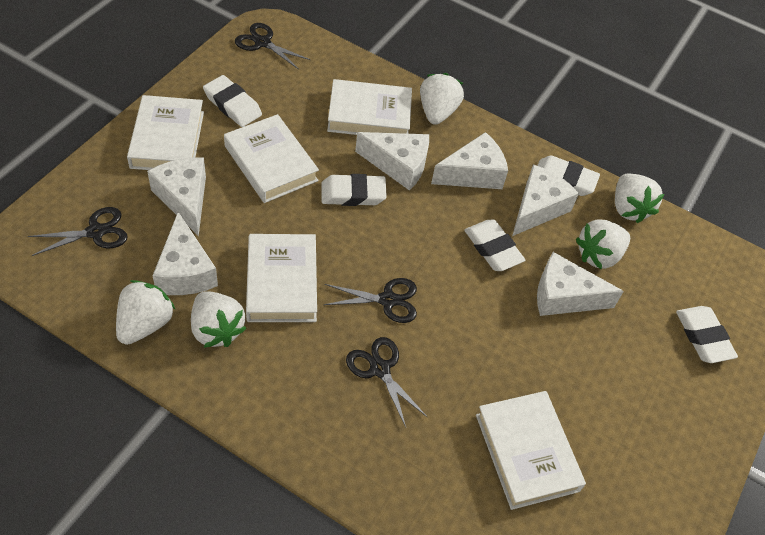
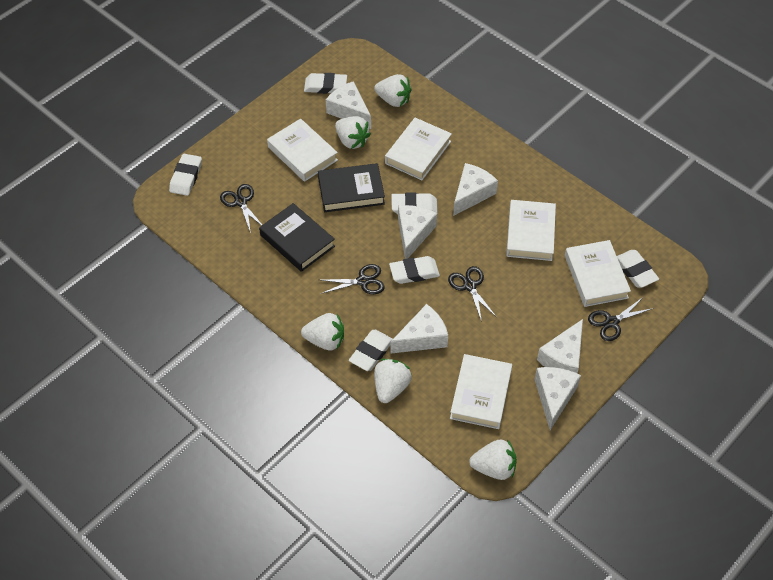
black book: none = 0 -> [259,203,335,272] [318,163,385,212] = 2
white eraser: [203,75,262,127] [321,174,387,206] [464,219,525,271] [537,156,600,196] [676,306,738,363] = 5 -> [169,154,202,196] [304,73,347,94] [349,330,393,371] [389,256,440,284] [392,192,438,214] [617,250,659,288] = 6

